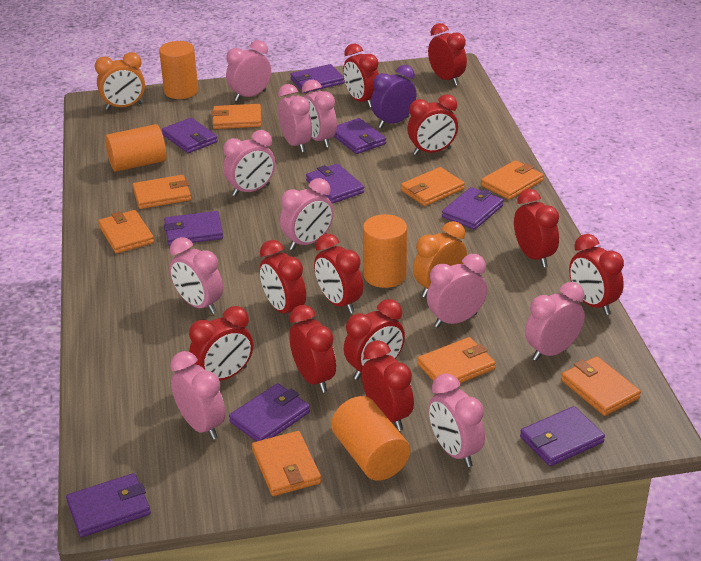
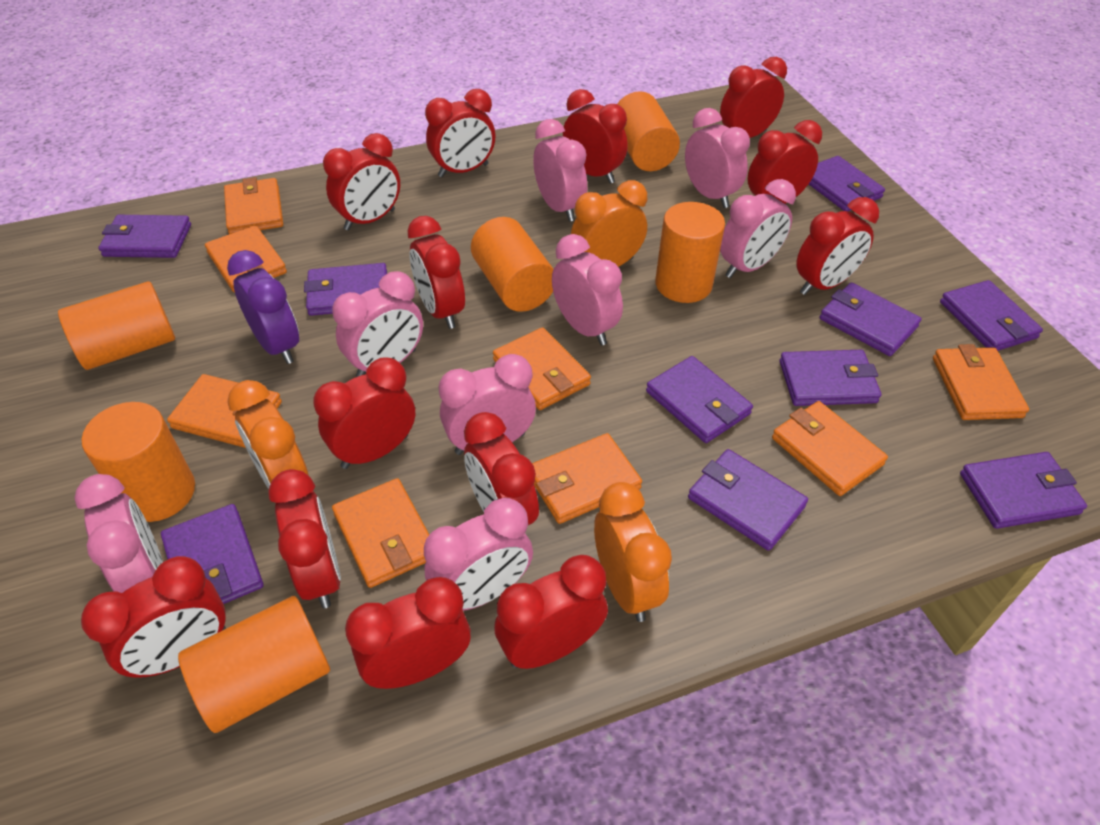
orange clock: [95,52,145,110] [413,221,467,298] = 2 -> [228,380,309,489] [571,180,647,267] [594,482,672,622] = 3
orange cylinder: [105,124,166,172] [159,41,198,99] [331,396,410,481] [363,214,407,288] = 4 -> [58,281,175,370] [82,402,195,522] [178,596,330,733] [471,217,553,312] [617,91,680,171] [655,202,725,303] = 6
pink clock: [170,237,223,314] [170,351,226,440] [223,130,275,197] [226,40,271,101] [278,84,312,153] [280,178,334,250] [302,80,337,148] [427,254,487,328] [429,374,485,467] [525,282,585,361] = 10 -> [74,474,163,593] [332,271,423,377] [424,498,533,611] [439,354,536,455] [533,119,587,222] [552,234,623,346] [685,108,750,208] [720,179,796,278] = 8
purple wallet: [66,473,151,538] [162,118,218,153] [164,211,223,246] [229,383,310,442] [290,64,345,93] [306,164,364,204] [333,118,386,154] [442,187,504,230] [520,406,605,466] = 9 -> [98,215,191,258] [161,504,263,604] [304,263,387,316] [646,356,753,443] [688,449,808,551] [779,350,881,406] [809,156,885,211] [819,283,922,356] [940,280,1043,351] [960,452,1087,529] = 10
red clock: [189,306,253,381] [260,240,306,314] [289,305,336,393] [314,234,363,314] [343,44,379,108] [344,299,405,380] [362,340,414,431] [407,94,458,155] [428,23,467,86] [514,189,559,268] [569,234,624,315] = 11 -> [81,556,226,678] [268,469,341,609] [313,357,415,469] [323,133,400,230] [345,577,471,689] [407,216,465,329] [425,89,495,177] [464,412,539,525] [494,555,608,669] [563,89,628,184] [720,57,787,138] [747,120,822,204] [796,197,879,295] = 13

